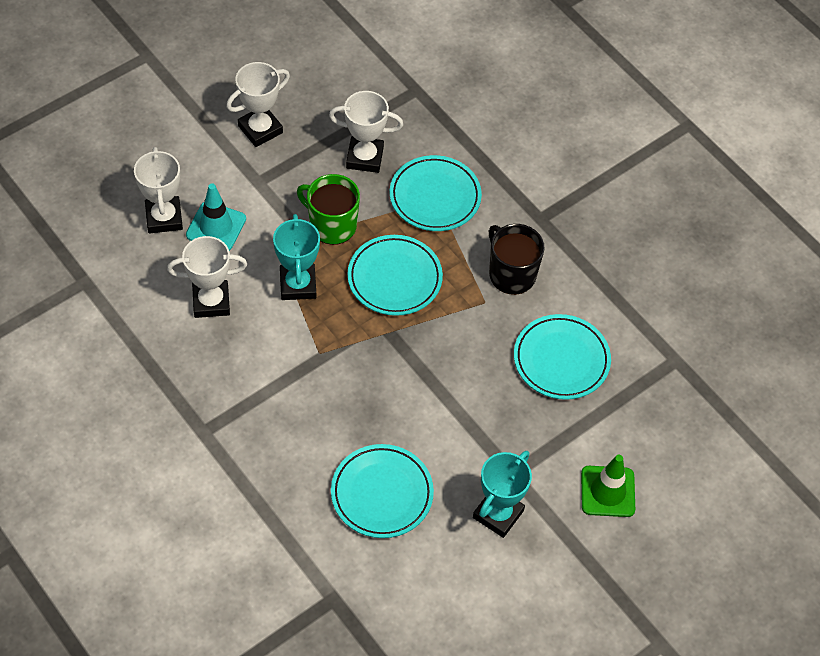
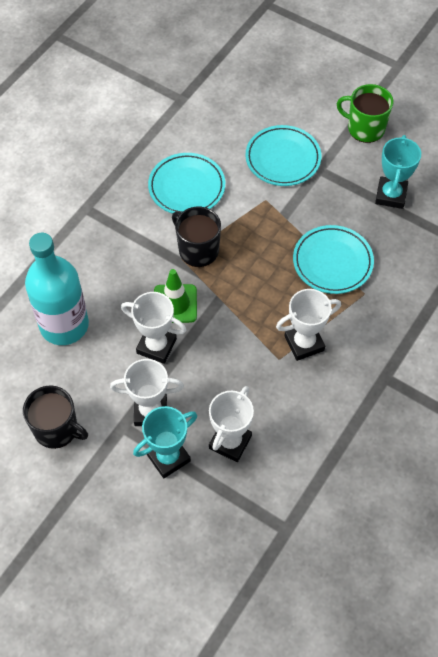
black mug: [489,224,545,295] = 1 -> [23,385,88,449] [172,207,221,267] = 2
turquoise bottle: none = 0 -> [25,233,89,345] = 1
turquoise plate: [331,444,434,538] [347,235,443,316] [390,155,482,231] [514,314,611,400] = 4 -> [148,153,225,214] [245,125,321,186] [293,225,374,294] = 3
turquoise traffic cone: [186,183,246,251] = 1 -> none = 0

